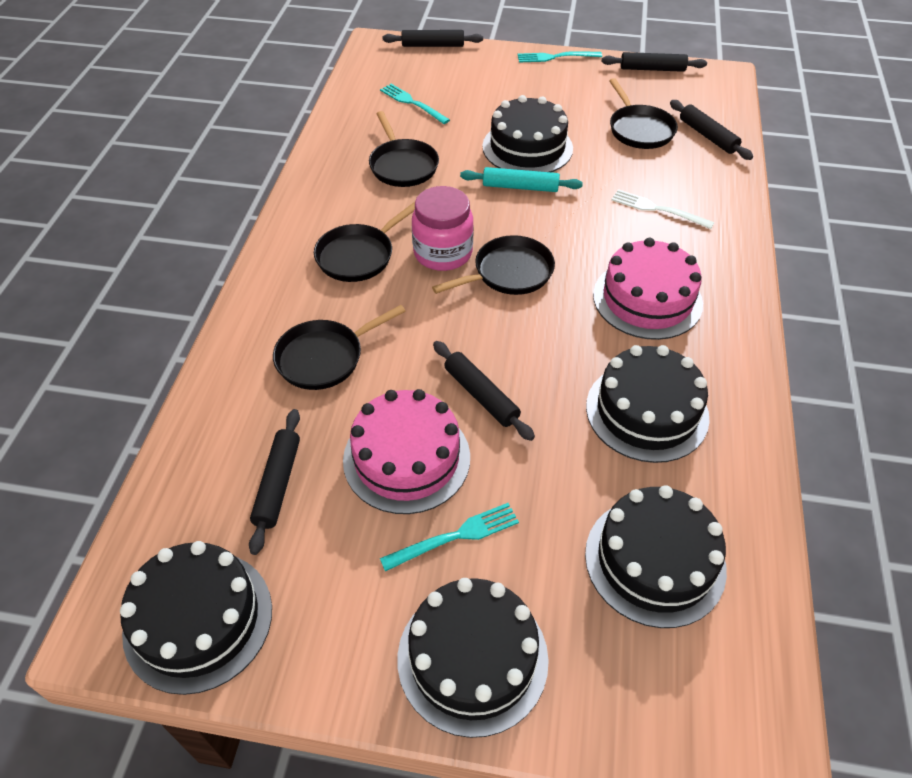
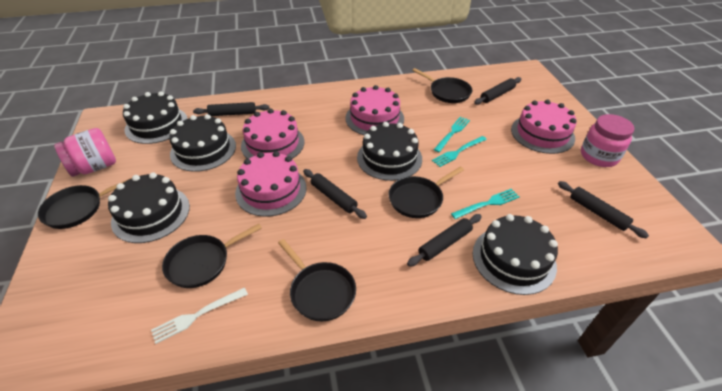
pink cake: [343,389,470,514] [593,238,703,340] = 2 -> [235,151,307,217] [241,108,305,159] [345,85,404,135] [511,99,576,154] = 4
pink jar: [412,186,474,271] = 1 -> [54,128,116,177] [581,114,634,167] = 2
turquoise rolling pin: [460,167,583,192] = 1 -> none = 0

